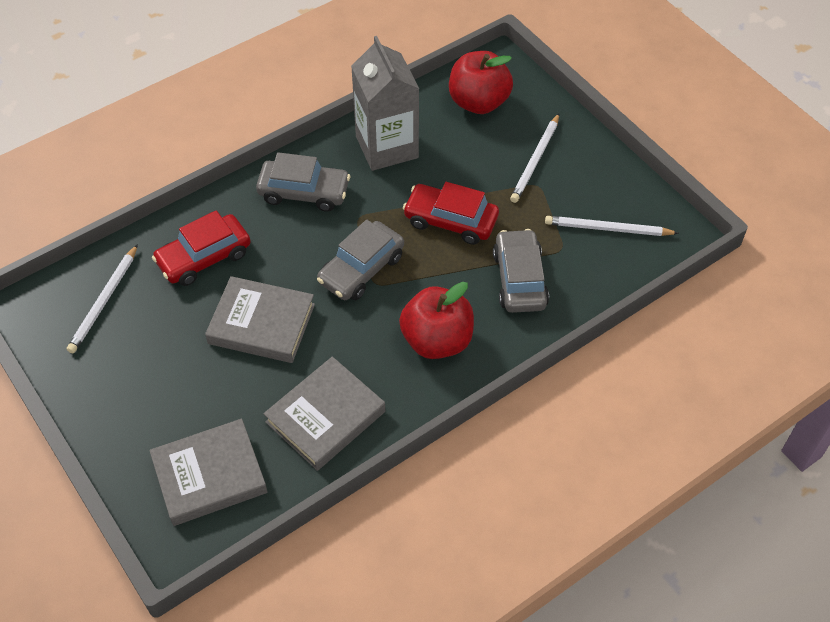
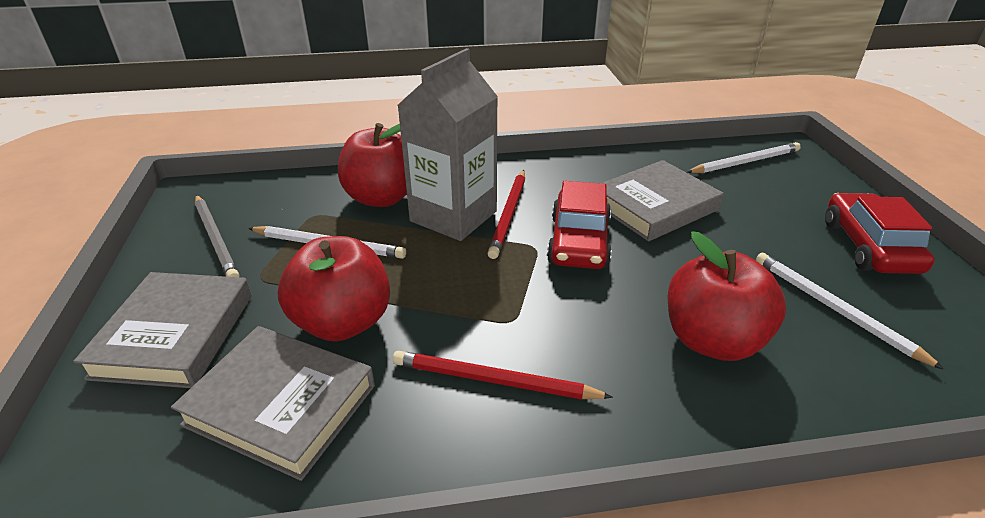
grey car: [256,152,350,212] [317,220,404,300] [493,229,549,313] = 3 -> none = 0
grey pencil: none = 0 -> [195,195,239,277] = 1
red apple: [399,282,474,359] [449,51,513,114] = 2 -> [278,236,390,341] [338,123,407,207] [667,231,786,361] = 3
red pencil: none = 0 -> [393,351,613,400] [487,170,525,259] = 2

